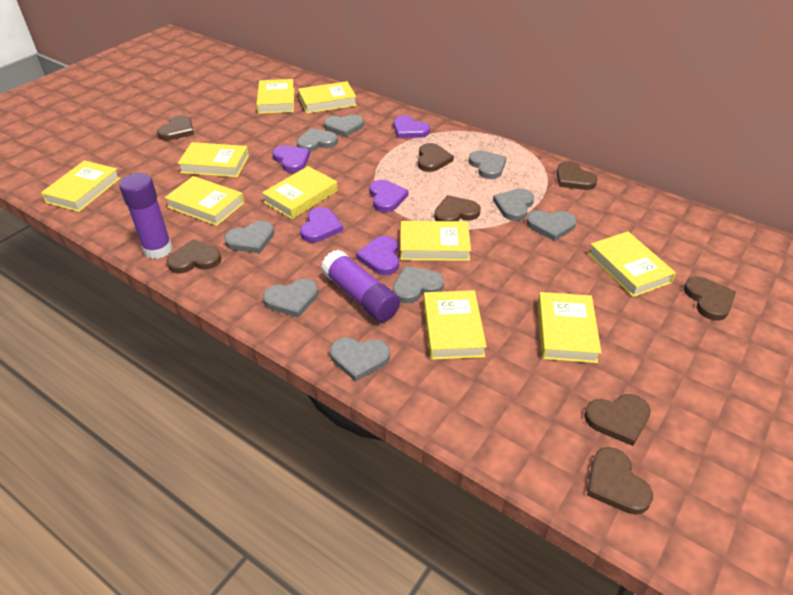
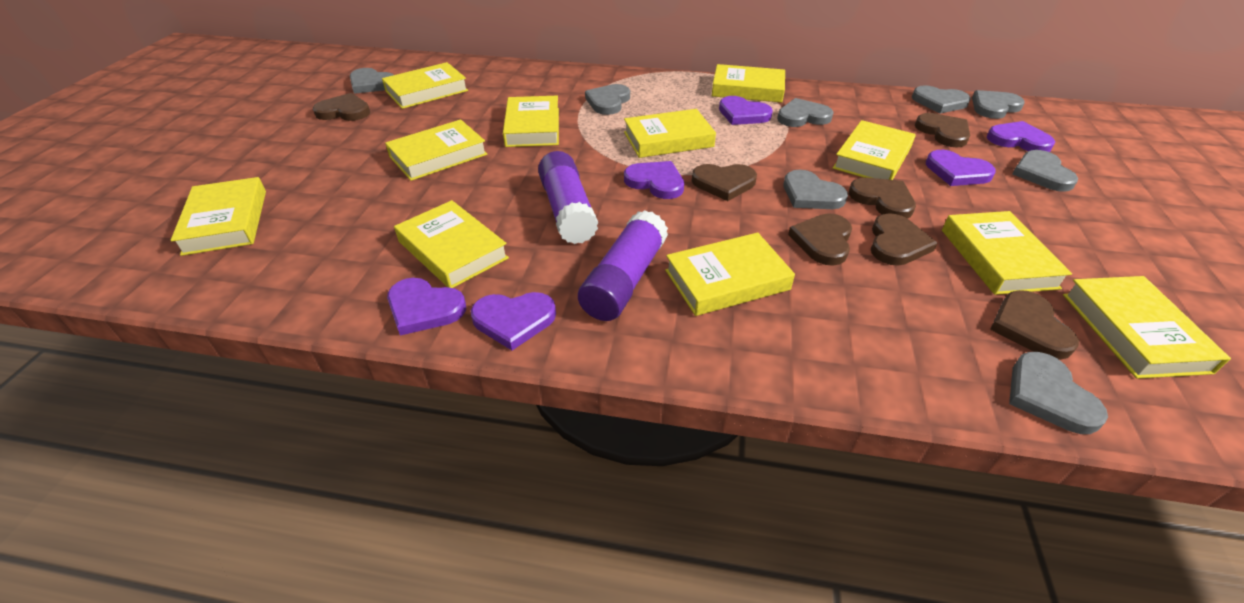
brown heart: [157,115,194,141] [167,239,222,273] [418,143,454,172] [434,195,481,221] [556,162,598,190] [584,394,651,446] [587,447,653,515] [684,277,736,321] = 8 -> [312,93,370,121] [692,164,757,201] [788,213,852,266] [849,178,916,219] [871,213,938,266] [915,113,970,147] [990,290,1079,360] = 7
grey heart: [224,221,274,253] [263,279,318,317] [296,128,338,152] [324,115,364,137] [330,337,390,382] [392,266,444,304] [469,150,507,179] [493,189,534,221] [526,210,577,241] = 9 -> [350,68,394,94] [585,84,630,115] [777,98,834,127] [784,170,848,209] [912,85,971,114] [972,90,1025,119] [1009,352,1108,434] [1012,150,1078,192] = 8
purple heart: [272,145,310,172] [300,207,343,242] [356,236,399,275] [369,180,409,212] [394,116,430,138] = 5 -> [387,278,466,336] [471,292,556,350] [624,161,684,199] [719,96,773,125] [926,150,996,186] [987,121,1055,152] = 6
yellow book: [41,160,120,212] [165,176,244,226] [178,142,249,177] [256,79,294,114] [262,166,338,219] [298,81,357,114] [401,221,471,261] [424,290,487,360] [538,292,601,363] [588,231,676,297] = 10 -> [171,177,266,256] [382,62,468,109] [385,119,487,181] [394,200,509,288] [503,96,559,147] [624,109,716,158] [665,232,795,316] [712,64,785,103] [833,120,916,180] [942,211,1072,295] [1063,276,1231,379] = 11

